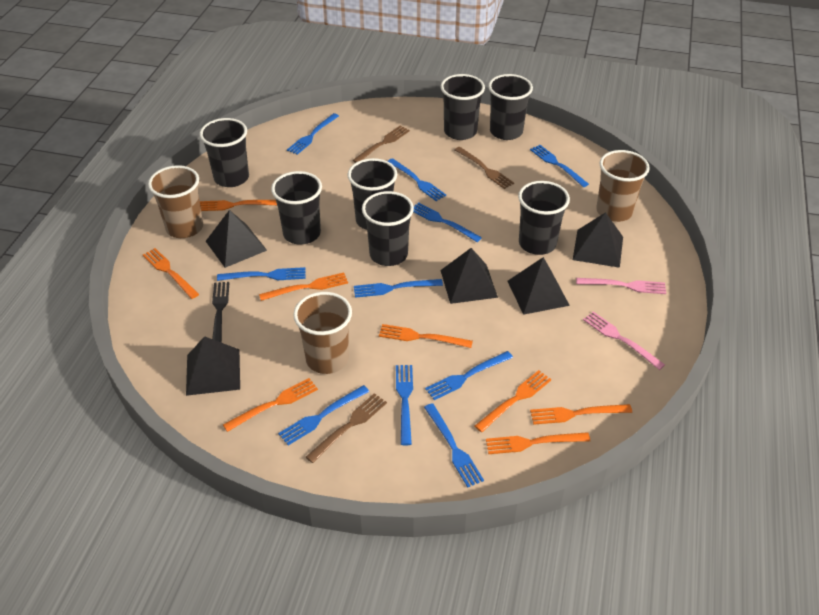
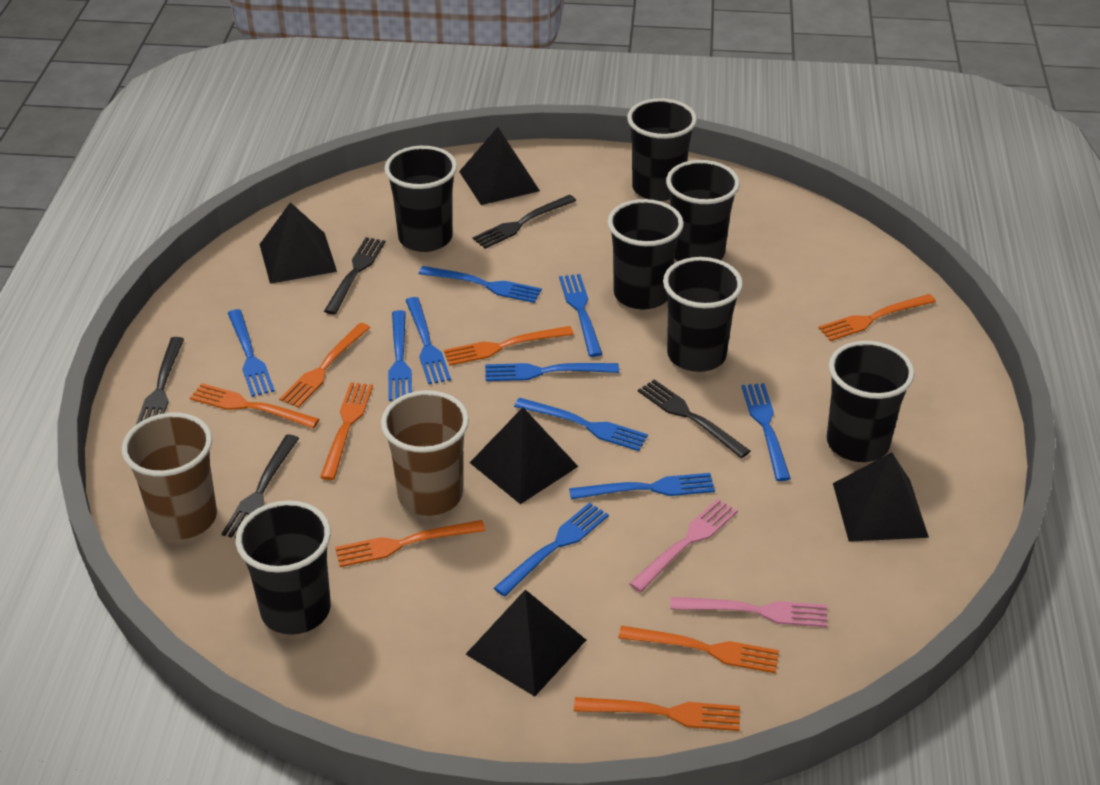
black fork: [212,282,229,343] = 1 -> [136,337,184,425] [222,434,299,539] [324,237,385,315] [473,195,576,249] [638,379,750,458] = 5
brown cup: [148,165,203,238] [293,292,352,374] [596,150,650,222] = 3 -> [122,413,217,540] [381,390,469,516] = 2
brown fork: [306,393,387,463] [353,126,410,163] [455,147,514,189] = 3 -> none = 0

